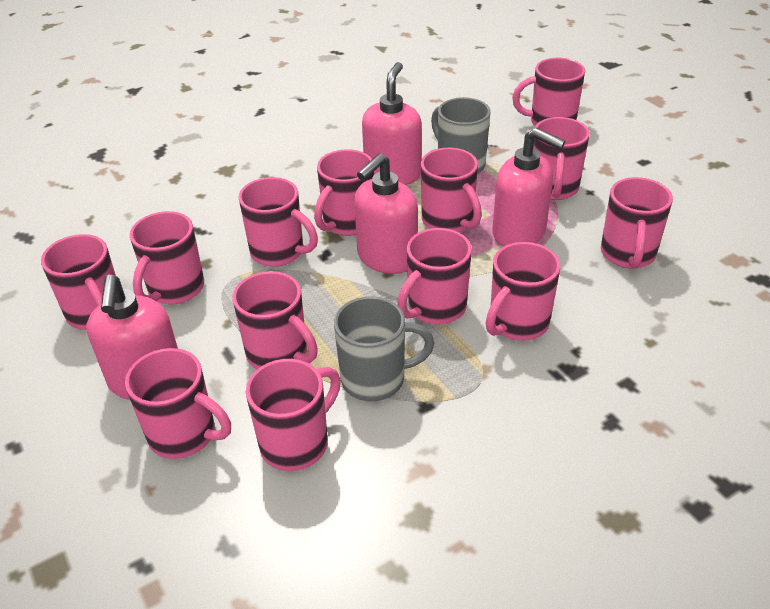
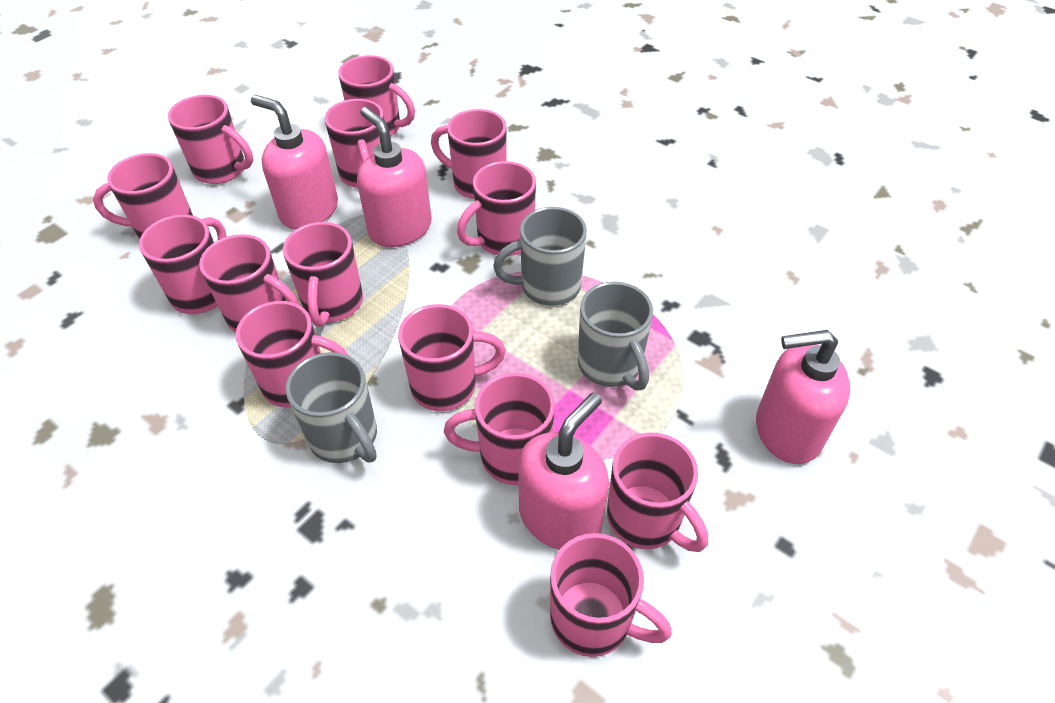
grey mug: [334,296,435,401] [431,97,491,174] = 2 -> [286,352,377,463] [493,207,587,306] [578,282,653,390] = 3
pink mug: [41,234,116,330] [125,348,231,459] [130,211,204,304] [232,271,318,369] [238,177,318,267] [246,359,341,471] [314,149,374,236] [397,228,472,324] [421,147,482,232] [486,242,560,341] [512,58,585,126] [533,117,590,200] [601,177,673,269] = 13 -> [93,153,193,240] [139,215,227,314] [168,95,253,184] [199,234,299,332] [236,301,349,408] [283,222,363,327] [325,99,384,188] [338,55,415,137] [398,304,506,411] [431,109,506,199] [444,373,555,485] [457,161,536,256] [550,533,672,657] [607,432,708,552] = 14

